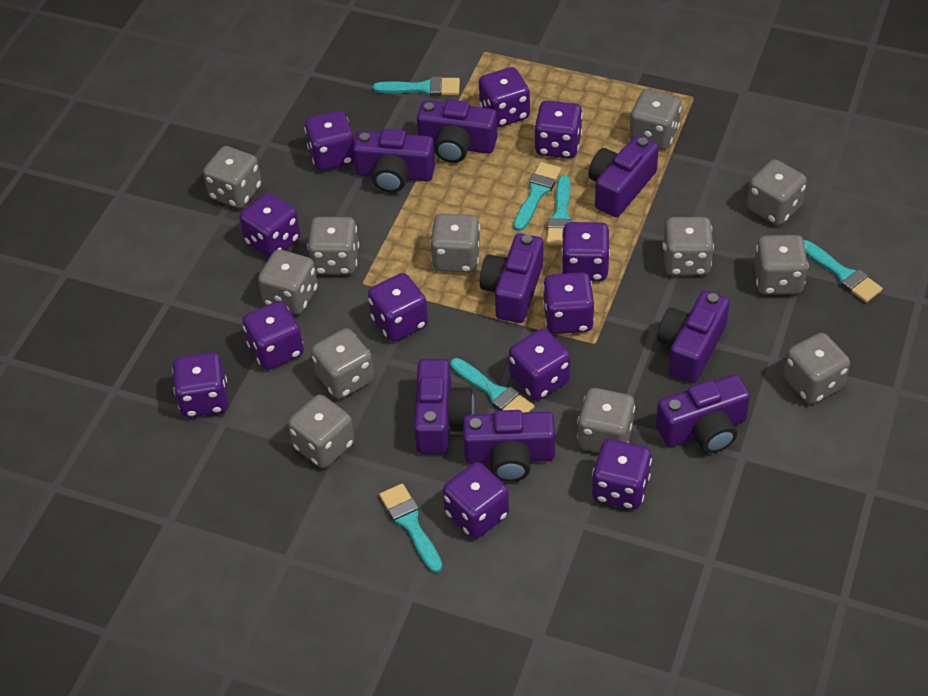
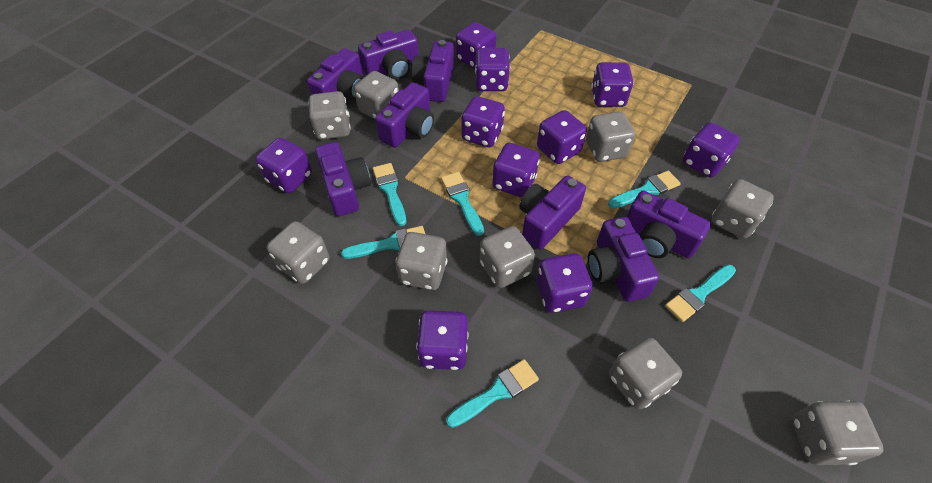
grey dice: [203,146,262,208] [258,249,318,314] [288,395,355,468] [307,217,359,275] [311,328,374,399] [430,214,480,273] [577,388,635,453] [629,89,681,150] [663,217,714,276] [747,159,807,225] [754,235,808,295] [783,333,850,404] = 12 -> [267,221,330,284] [308,91,351,140] [354,71,399,119] [395,232,447,290] [480,226,535,288] [586,111,635,162] [609,338,682,409] [711,179,774,238] [793,400,884,465] = 9
purple dice: [172,352,228,418] [239,193,300,258] [242,301,304,370] [304,110,355,171] [368,273,428,342] [443,462,509,539] [479,67,530,127] [509,329,570,400] [534,100,583,158] [543,272,594,334] [561,222,610,281] [592,439,652,510] = 12 -> [255,138,312,193] [416,310,469,370] [456,22,496,69] [461,96,505,147] [475,48,510,91] [492,143,540,197] [536,253,593,313] [537,110,587,164] [591,62,634,107] [683,122,740,178] = 10

